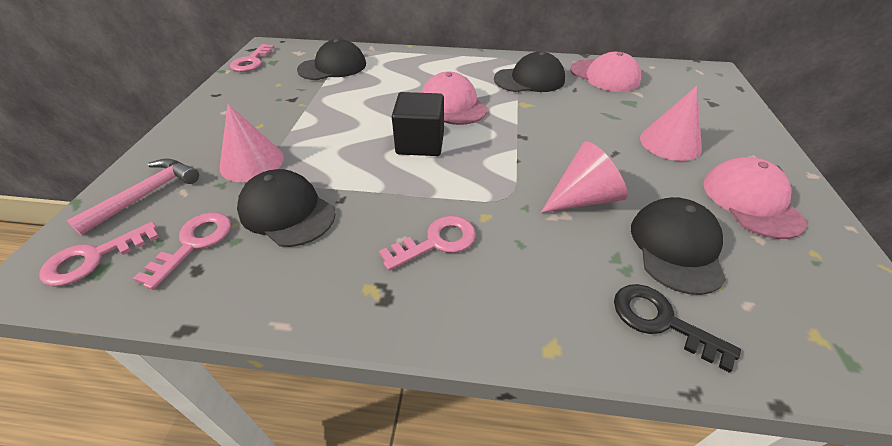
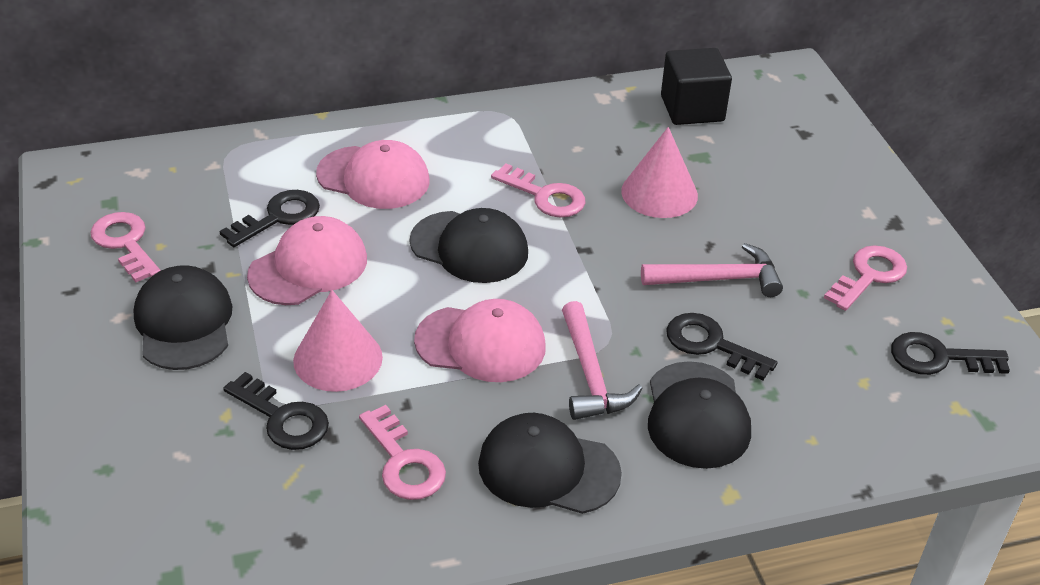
black key: [614,284,741,373] = 1 -> [219,190,320,247] [223,372,329,450] [666,313,777,380] [891,332,1010,375] = 4
pink cone: [220,104,284,182] [541,142,627,213] [640,86,702,161] = 3 -> [293,290,383,392] [621,127,698,218] = 2
pink hammer: [67,158,199,235] = 1 -> [562,301,643,420] [641,243,783,297] = 2

